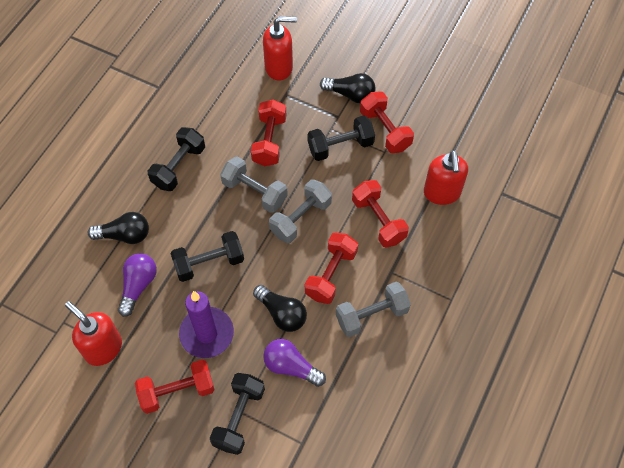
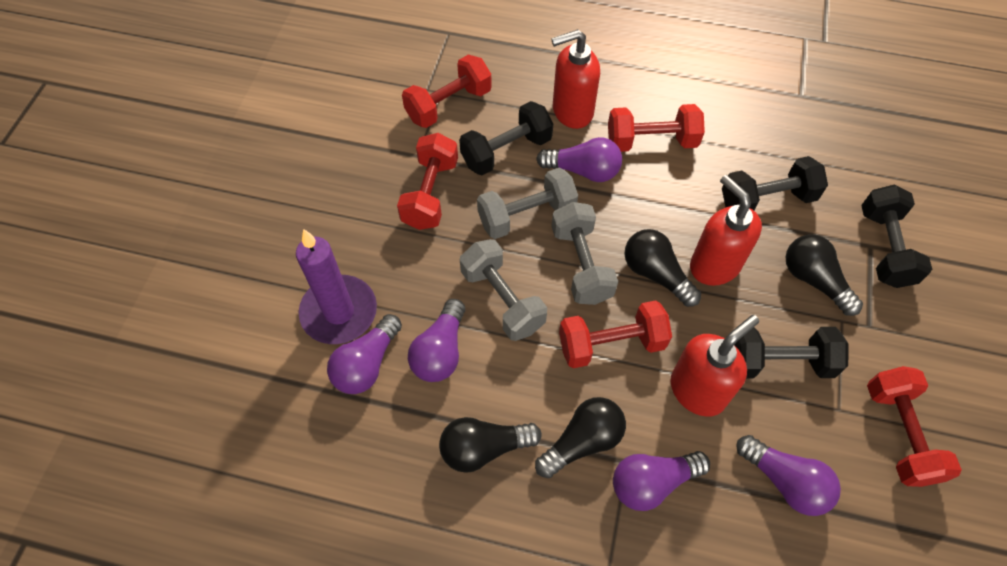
black light bulb: [88,212,149,244] [253,285,307,332] [320,73,376,103] = 3 -> [439,417,542,473] [535,397,626,478] [624,229,701,307] [786,235,863,316] = 4
purple light bulb: [118,253,157,317] [263,339,326,387] = 2 -> [327,314,402,394] [408,299,465,382] [536,137,622,182] [613,451,710,511] [736,435,841,516] = 5

